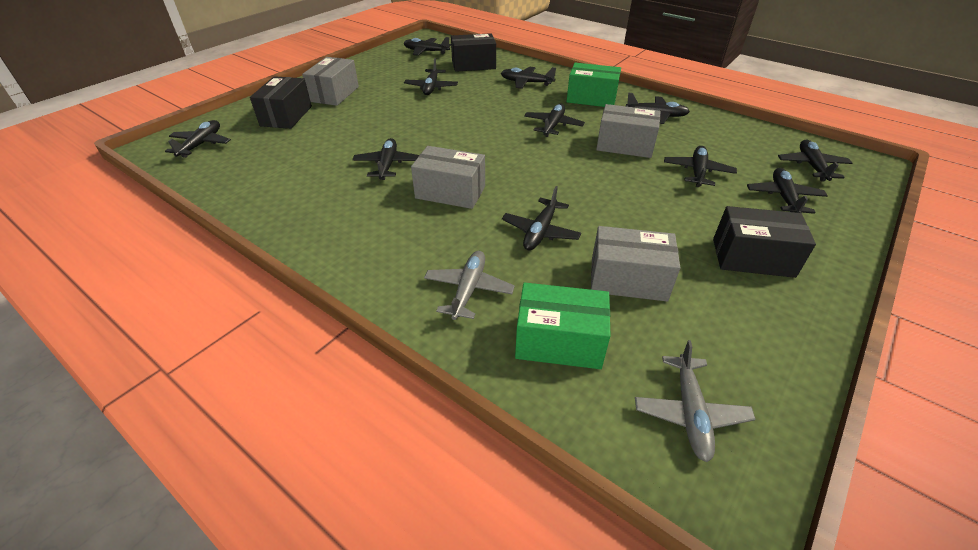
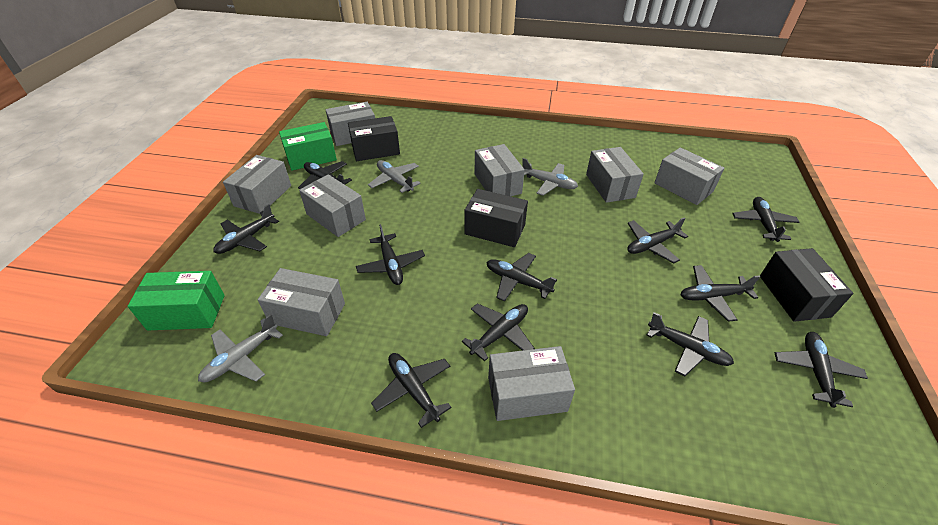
grey box: [302,57,359,106] [411,146,485,209] [591,226,680,302] [596,104,661,158] = 4 -> [223,155,291,214] [258,268,345,336] [299,174,366,237] [325,102,375,146] [474,144,525,196] [488,346,575,421] [586,147,644,203] [654,147,724,205] = 8
grey plane: [424,251,515,320] [635,340,756,462] = 2 -> [198,314,283,382] [368,160,421,193] [523,158,578,196] = 3

